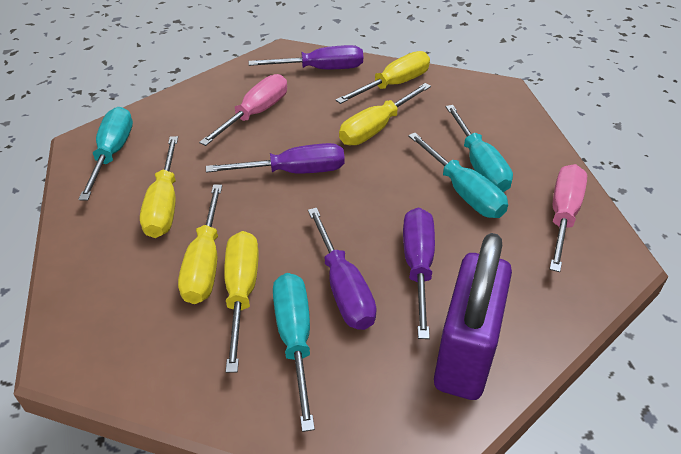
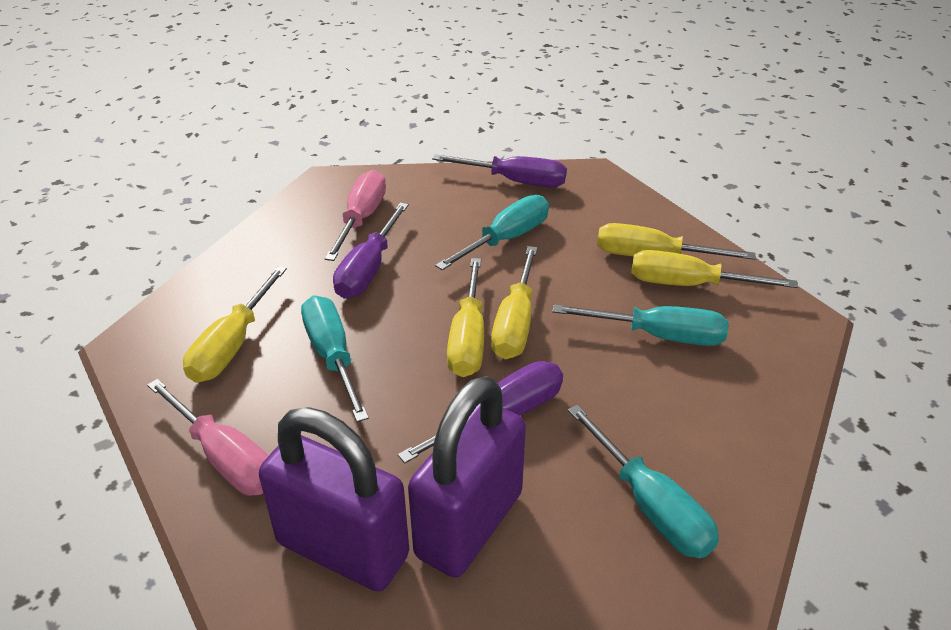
purple padlock: [434,233,512,400] = 1 -> [259,407,409,592] [408,376,526,578] = 2
purple screwdriver: [206,143,345,173] [248,45,363,69] [308,208,377,330] [403,208,435,339] = 4 -> [333,203,409,299] [398,361,563,463] [432,154,567,187] = 3

